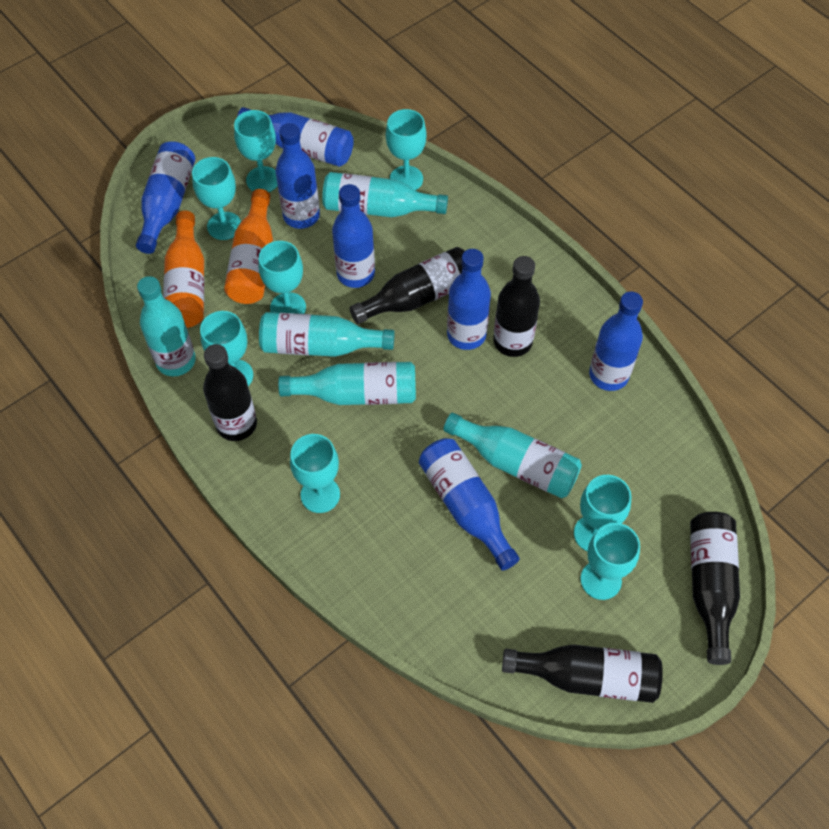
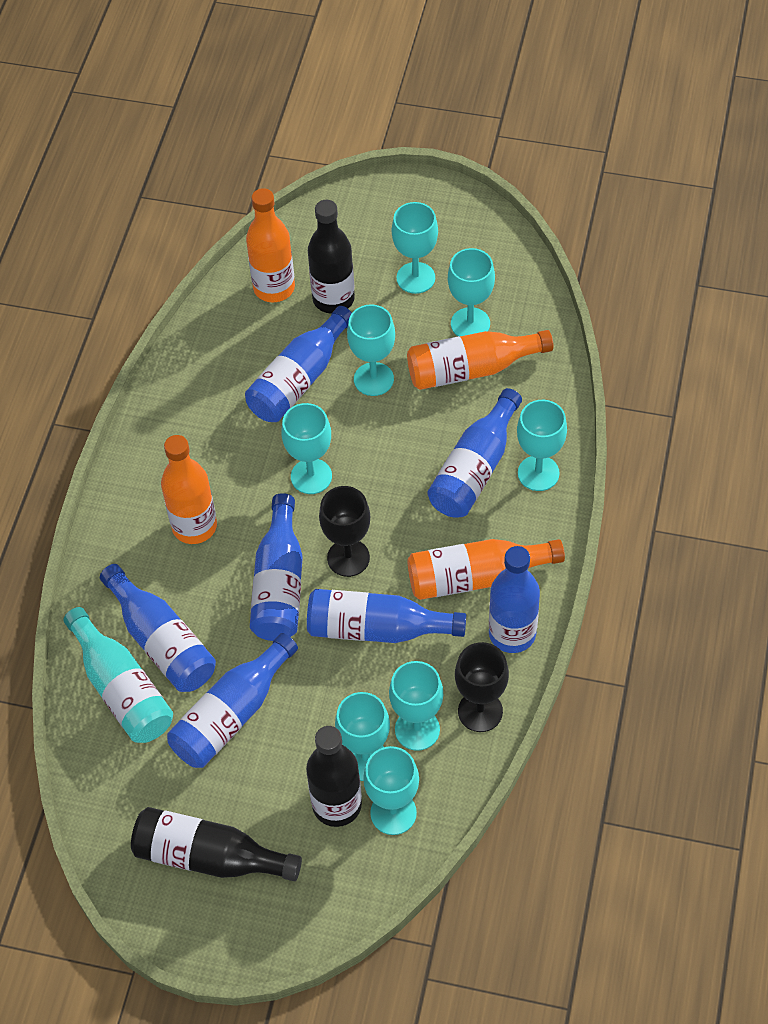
black bottle: [203,344,257,441] [349,247,465,324] [493,256,540,357] [502,644,663,703] [690,512,740,665] = 5 -> [131,807,302,881] [306,726,362,827] [308,200,355,314] = 3
black goblet: none = 0 -> [319,486,370,577] [455,642,509,732] = 2
orange bottle: [163,211,204,328] [224,189,273,304] = 2 -> [161,435,217,544] [246,188,295,302] [407,330,553,390] [407,539,565,600] = 4
turquoise bottle: [137,276,196,376] [259,312,395,357] [278,362,416,405] [322,172,448,217] [443,413,582,498] = 5 -> [63,607,173,743] = 1

